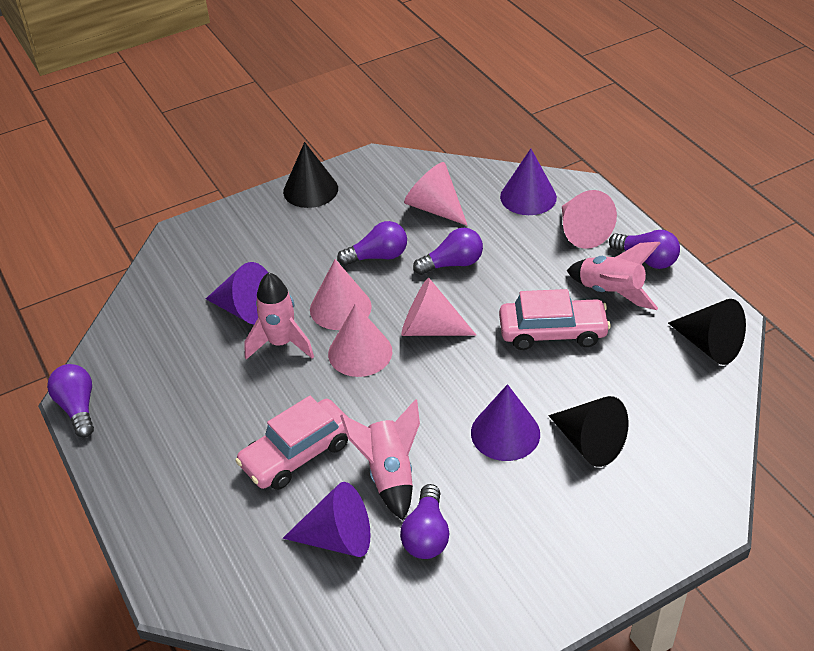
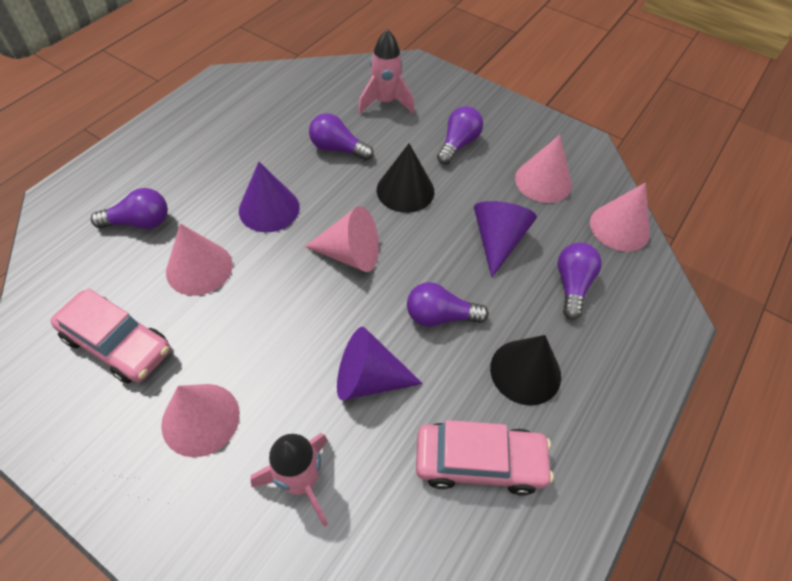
black cone: [283,142,338,208] [549,396,629,467] [668,299,746,365] = 3 -> [377,144,434,213] [490,335,561,405] = 2
pink rocket: [244,272,314,360] [340,399,420,520] [567,242,660,310] = 3 -> [251,433,328,527] [358,29,414,114] = 2
purple cone: [206,262,268,325] [283,482,371,557] [471,384,540,461] [500,149,557,215] = 4 -> [239,162,300,232] [337,327,423,401] [474,201,537,277] = 3

